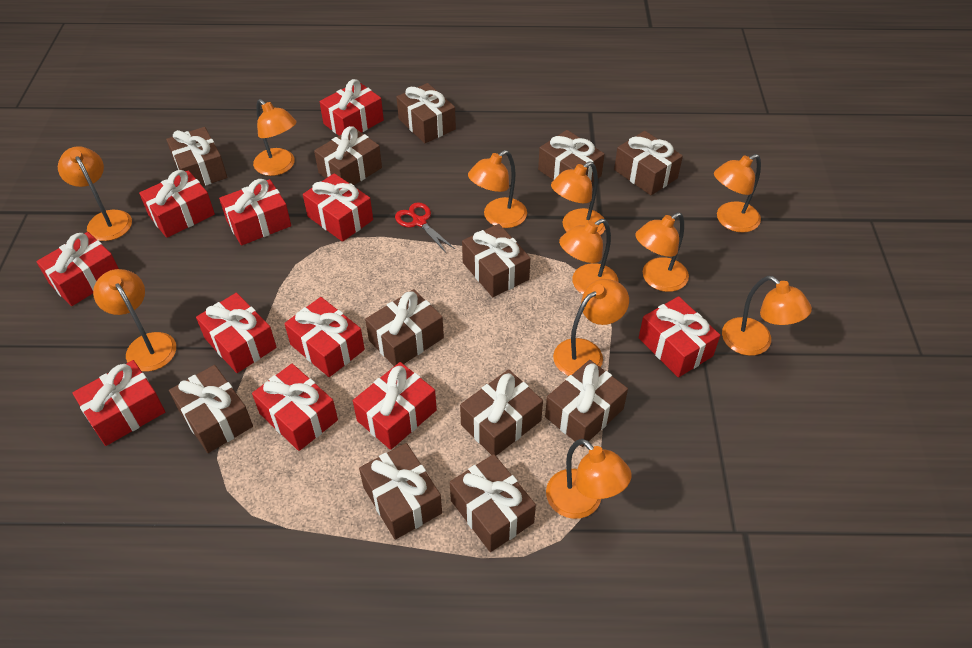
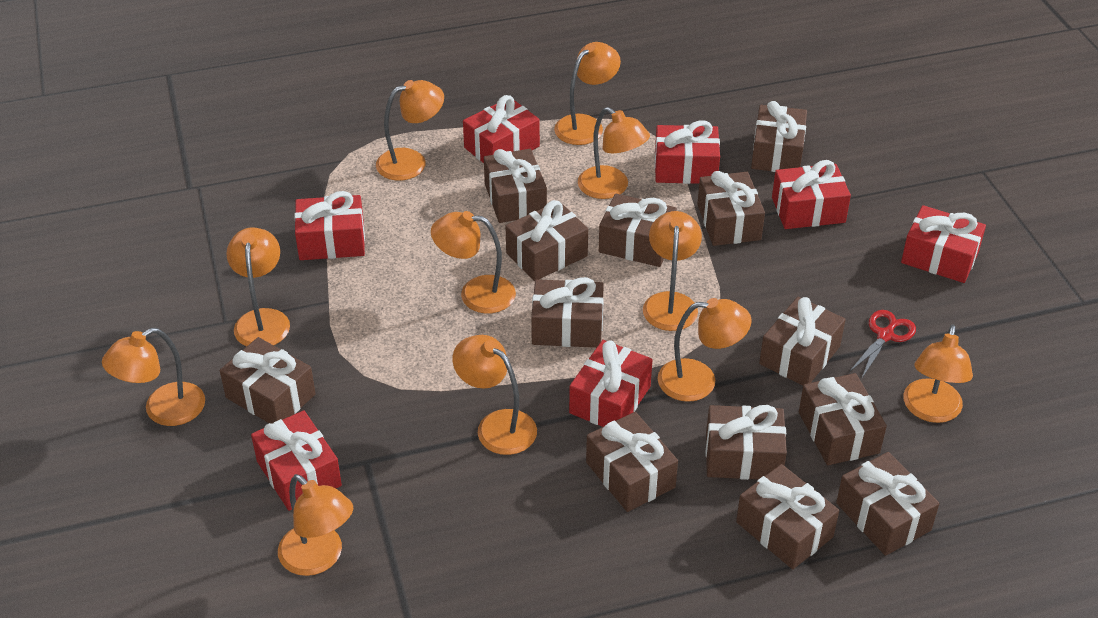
brown gift: [166,127,227,186] [169,365,253,453] [314,126,382,185] [359,443,442,539] [365,289,444,366] [396,83,456,143] [450,454,536,552] [460,369,543,456] [462,224,530,297] [538,130,605,182] [545,360,628,447] [614,131,683,195] = 12 -> [220,337,316,424] [484,149,547,223] [505,200,588,281] [531,277,604,348] [586,412,678,512] [599,194,677,267] [697,171,765,246] [706,405,787,480] [736,464,839,569] [751,101,807,172] [759,297,846,385] [799,373,887,465] [836,452,939,556] = 13
red gift: [36,232,119,306] [72,360,165,446] [139,170,215,238] [196,293,277,373] [219,179,291,246] [252,364,338,451] [284,297,365,377] [303,173,373,242] [319,79,384,136] [353,362,437,450] [639,296,720,377] = 11 -> [251,410,342,511] [294,191,365,260] [463,95,540,163] [569,340,652,427] [655,120,720,184] [772,160,851,229] [901,205,986,283] = 7

